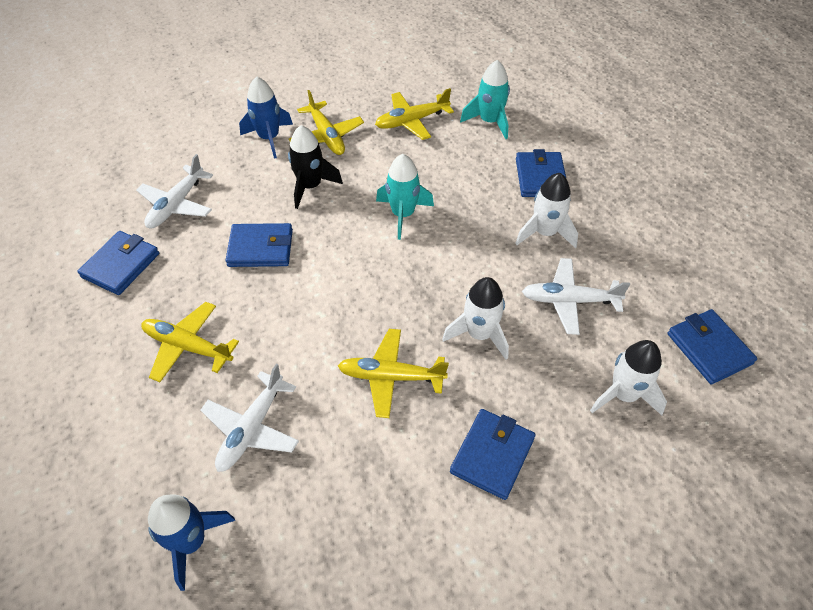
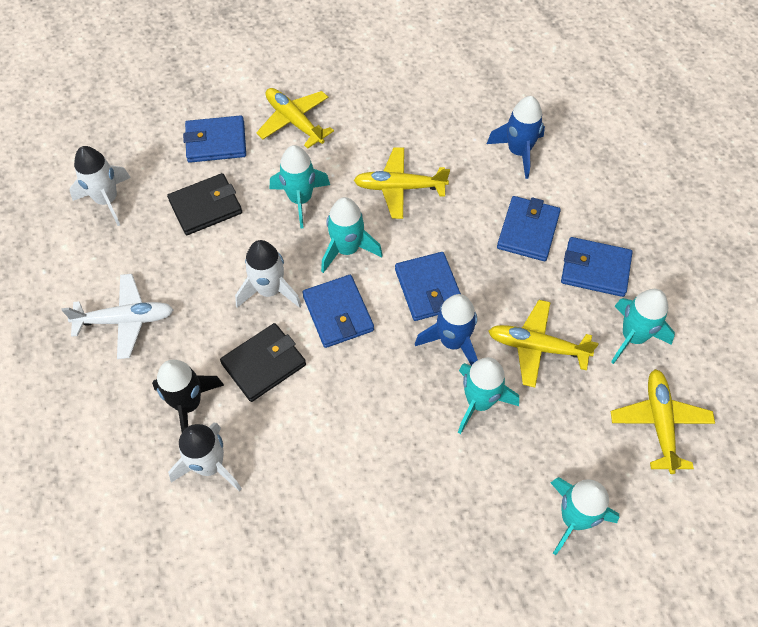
black wallet: none = 0 -> [167,173,242,235] [220,323,306,402] = 2
turquoise rocket: [376,154,434,240] [460,60,510,139] = 2 -> [270,145,330,228] [321,197,383,273] [458,357,519,434] [551,477,619,555] [611,289,675,364] = 5
white plane: [136,154,213,229] [201,364,299,472] [522,258,630,335] = 3 -> [61,274,174,359] = 1

